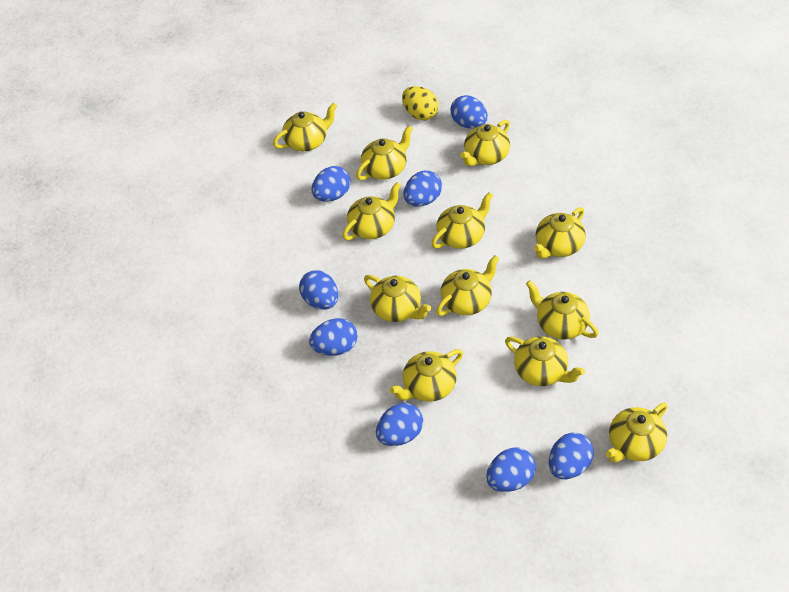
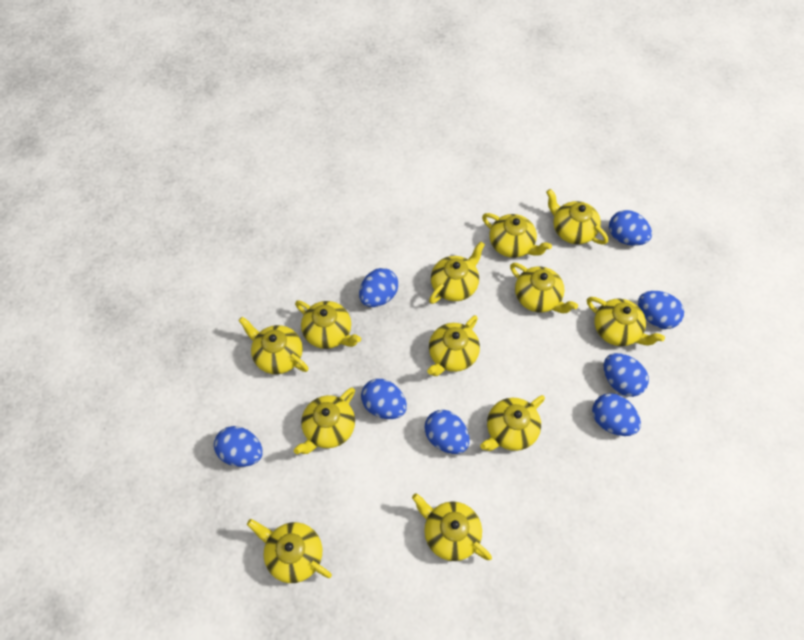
yellow egg: [402,86,439,121] = 1 -> none = 0

